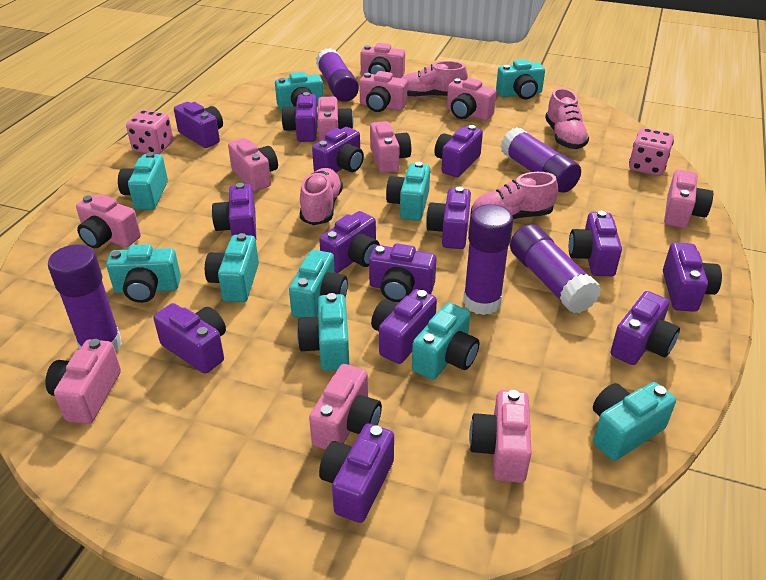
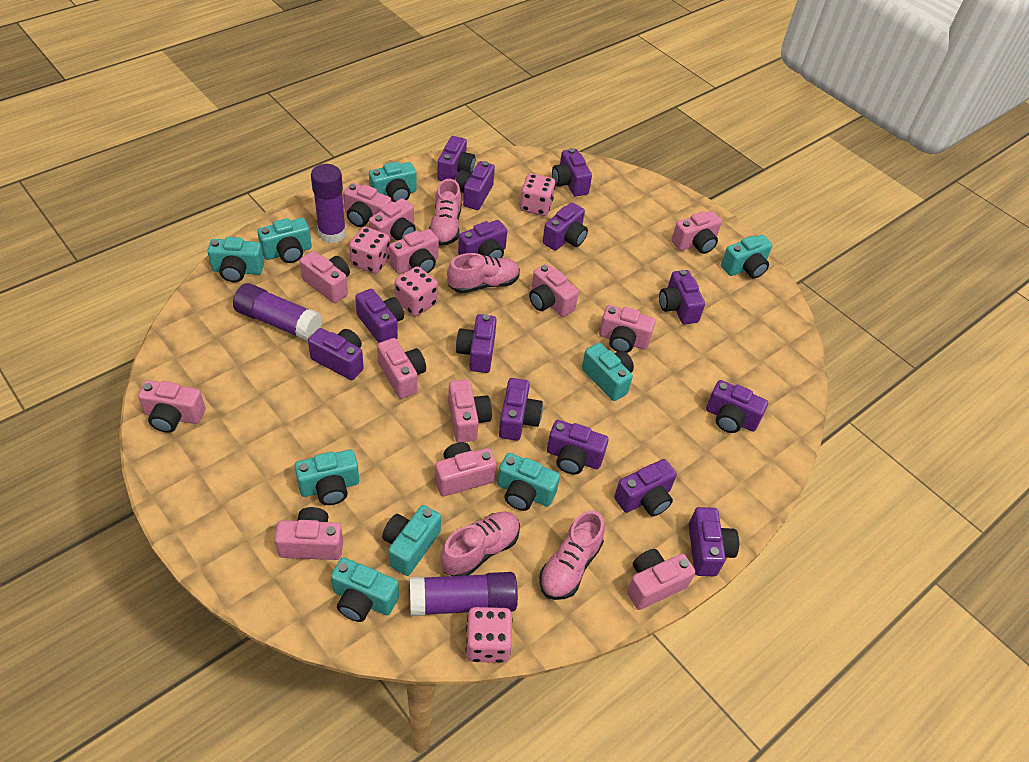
pink camera: [45,339,121,424] [76,195,141,248] [228,138,278,191] [309,364,382,450] [318,97,353,141] [359,71,407,112] [360,43,405,78] [370,121,411,173] [447,78,496,120] [469,390,532,483] [664,170,713,228] = 11 -> [138,380,206,433] [275,507,343,560] [300,251,350,303] [343,183,392,227] [369,198,416,241] [377,338,426,399] [389,229,439,274] [435,442,497,496] [448,379,492,442] [529,264,579,317] [599,305,655,353] [627,549,695,610] [671,211,722,254] = 13
pink dice: [126,110,173,154] [629,128,674,176] = 2 -> [349,227,390,274] [394,266,438,316] [466,607,513,663] [520,173,555,216] = 4
purple glue stick: [48,244,122,352] [316,48,359,102] [463,204,513,315] [501,127,581,193] [510,224,601,313] = 5 -> [233,283,322,342] [311,164,346,243] [410,572,518,616] = 3
turquoise camera: [106,244,181,303] [118,152,168,210] [205,233,259,302] [275,72,324,111] [289,250,348,318] [297,293,349,371] [386,162,430,221] [412,303,479,380] [496,59,545,99] [593,382,676,461] = 10 -> [207,237,264,282] [257,218,312,263] [295,449,359,505] [331,557,399,622] [369,162,417,202] [382,505,441,576] [497,453,560,511] [582,343,634,401] [721,235,772,279] = 9

